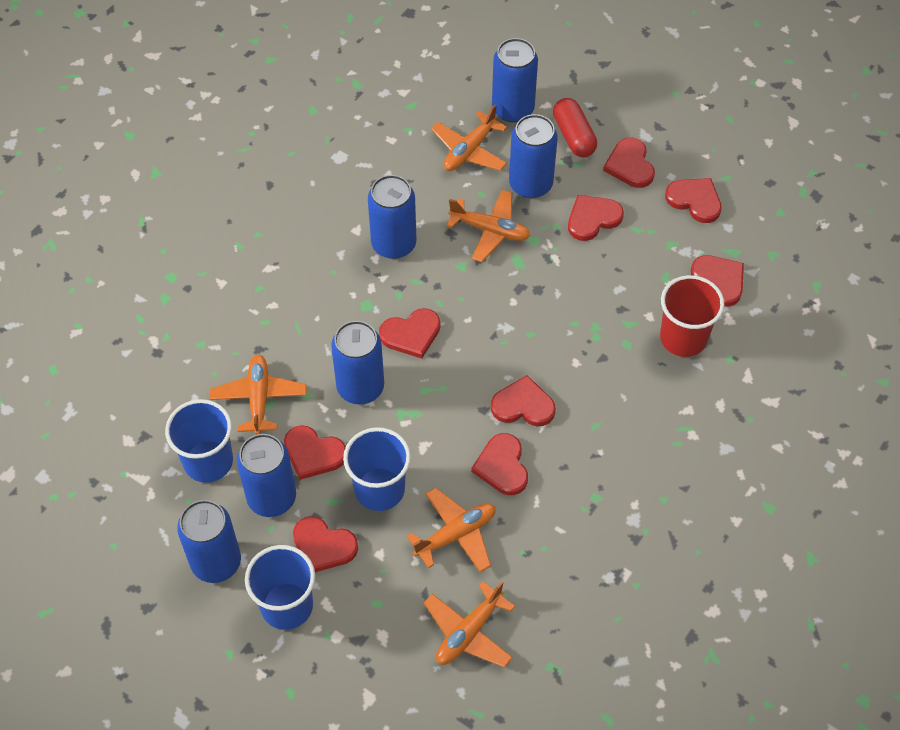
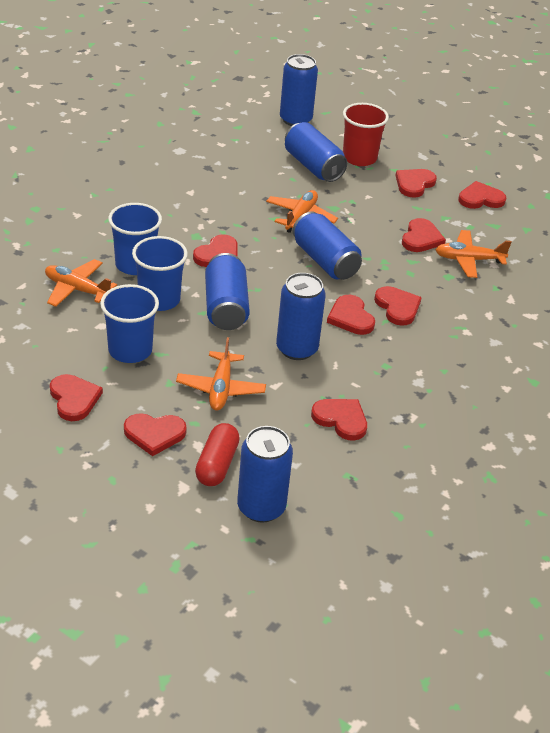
orange plane: [210,355,307,435] [407,488,495,573] [424,581,515,668] [431,105,507,171] [446,190,530,262] = 5 -> [45,259,117,307] [176,337,266,410] [266,190,338,233] [435,230,511,278] = 4

